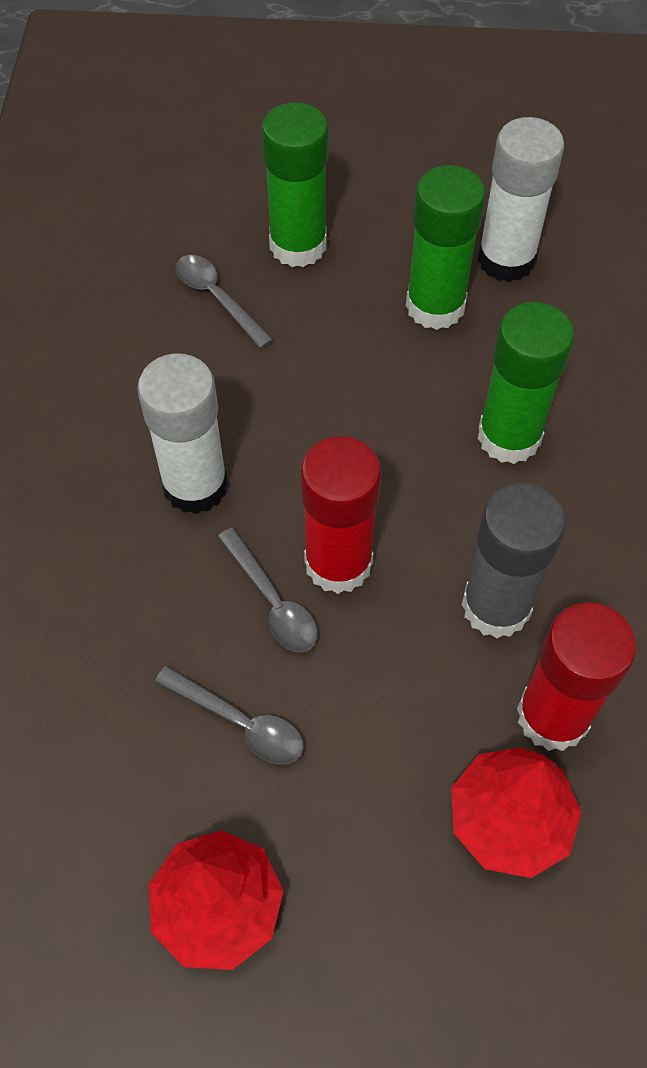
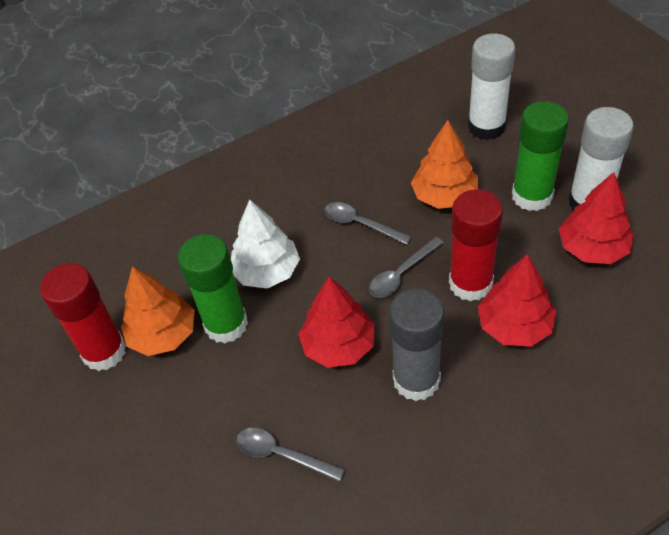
green glue stick: [262,102,328,267] [406,165,486,330] [478,302,574,464] = 3 -> [178,234,248,343] [512,101,569,211] = 2
orange tree: none = 0 -> [121,266,195,356] [411,120,478,209] = 2
red tree: [149,830,283,970] [451,748,582,878] = 2 -> [298,277,375,368] [478,254,556,347] [559,172,634,264] = 3
white tree: none = 0 -> [231,199,300,288] = 1

